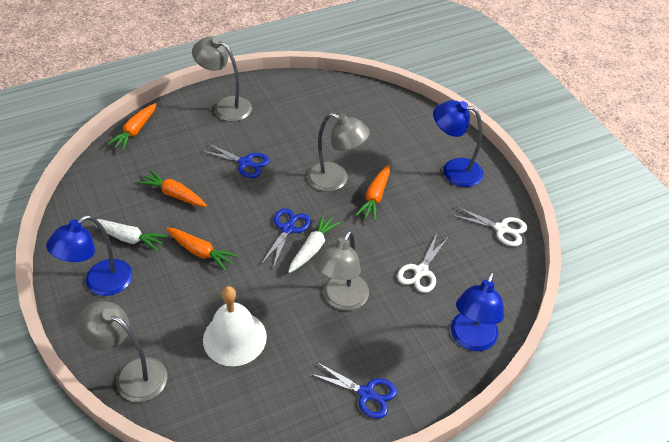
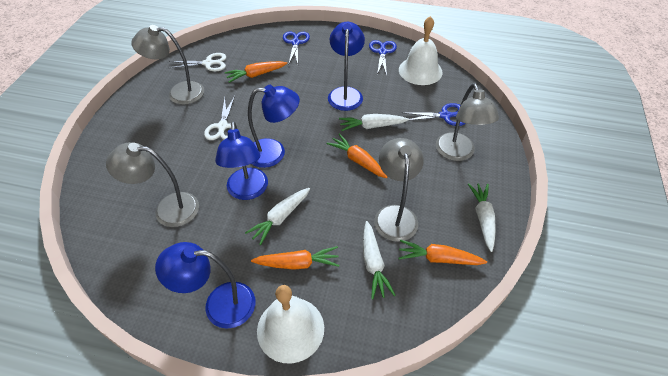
blue lamp: [46,215,132,296] [433,100,483,187] [451,272,504,351] = 3 -> [155,242,256,329] [215,122,268,200] [248,85,300,168] [328,22,365,111] = 4
white bell: [203,286,267,366] = 1 -> [257,285,324,364] [399,16,443,85] = 2
white carrot: [91,219,168,252] [288,214,341,273] = 2 -> [245,188,310,245] [339,114,409,131] [363,221,396,299] [468,183,496,252] = 4

